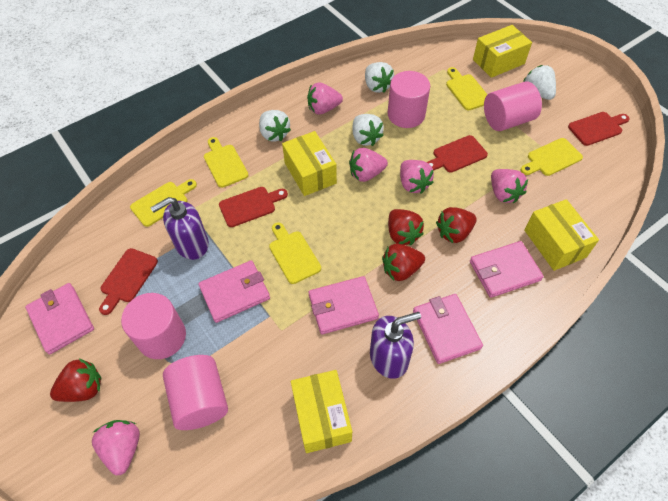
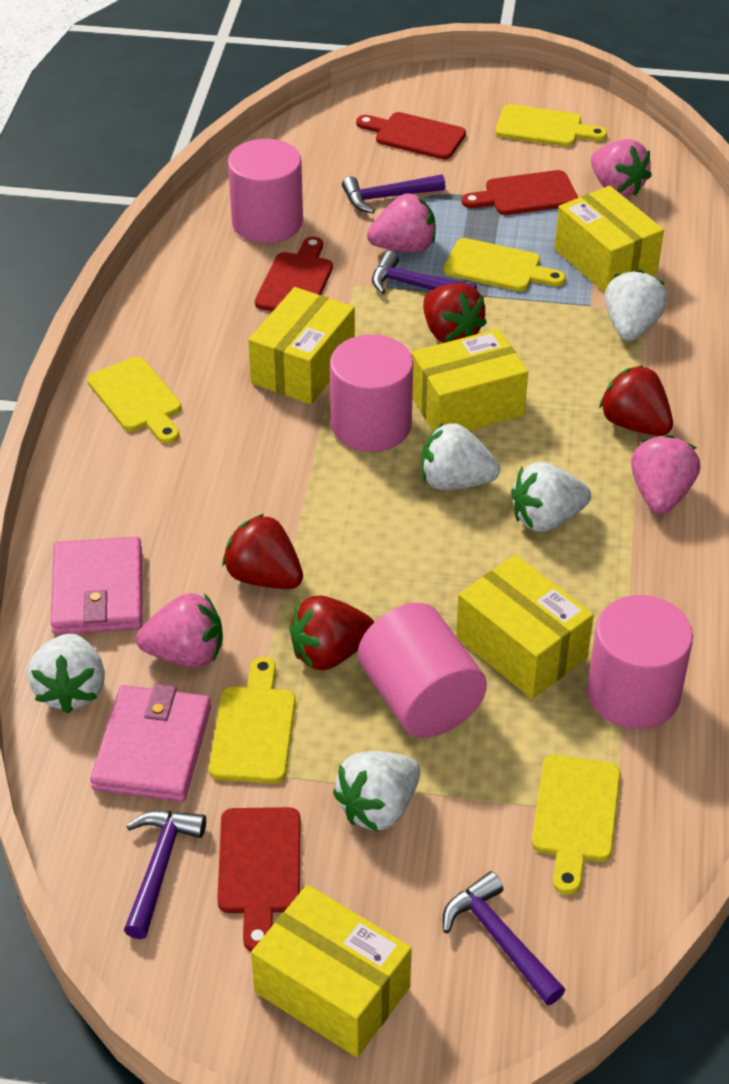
pink strawberry: [92,420,140,475] [307,82,343,114] [349,148,388,182] [400,160,434,194] [491,169,528,203] = 5 -> [136,593,223,668] [367,193,436,253] [591,139,652,197] [631,435,700,514] = 4
pink wallet: [25,283,94,355] [198,260,270,323] [309,276,379,334] [413,294,483,364] [470,241,544,298] = 5 -> [50,537,142,635] [90,684,211,802] = 2
purple hammer: none = 0 -> [124,811,206,939] [342,174,445,213] [372,251,477,294] [443,871,565,1005] = 4
purple soap dispenser: [150,197,209,260] [370,312,421,379] = 2 -> none = 0
white strawberry: [259,110,291,141] [353,114,384,146] [365,62,394,93] [523,65,556,100] = 4 -> [27,633,105,713] [333,751,420,831] [422,423,500,490] [511,462,591,532] [605,270,667,341] = 5
yellow box: [282,131,337,196] [291,370,352,453] [473,25,532,78] [524,199,599,271] = 4 -> [248,287,355,404] [251,885,412,1057] [412,329,528,431] [456,555,594,699] [555,186,664,293] = 5

